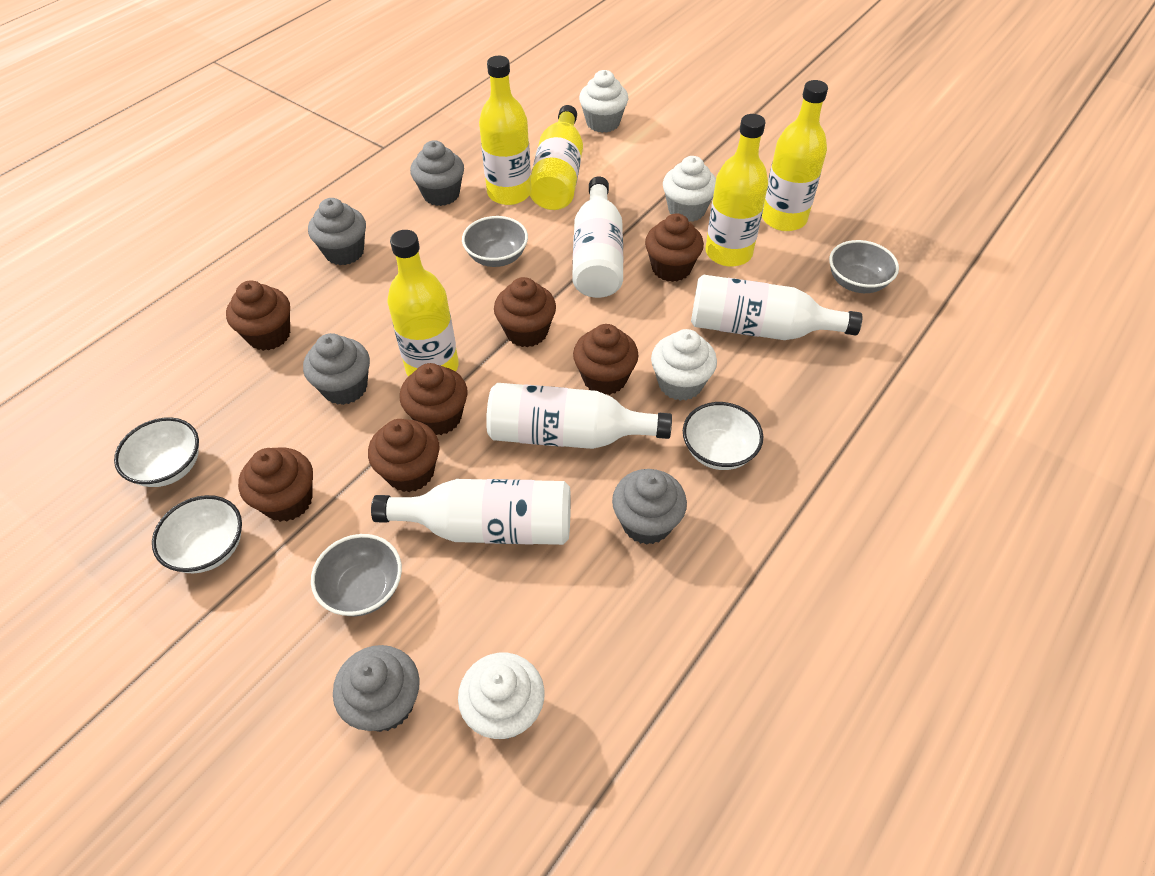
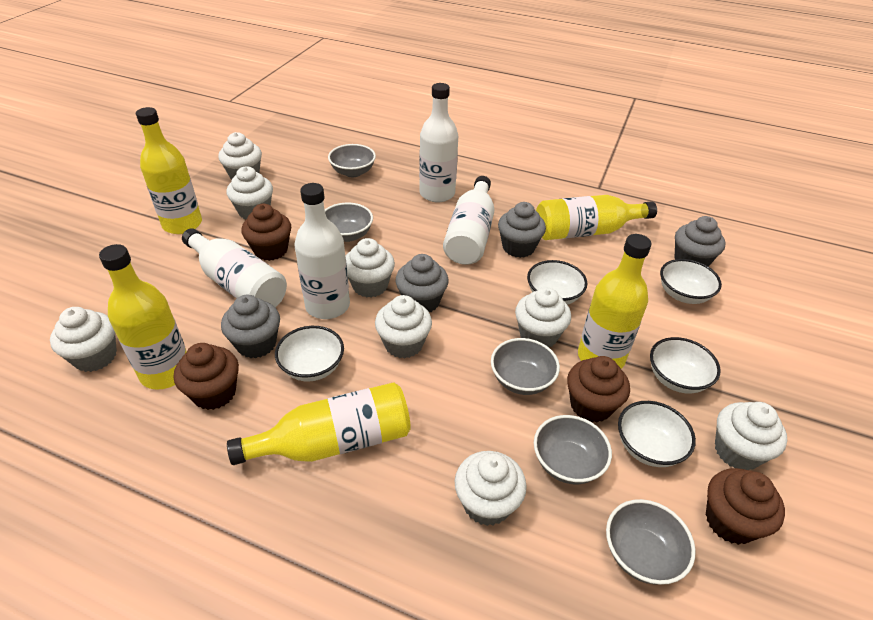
brown cupcake: [226,281,290,351] [238,448,313,522] [368,419,440,492] [400,363,468,435] [494,277,556,347] [573,324,639,395] [645,213,704,282] = 7 -> [174,343,239,410] [241,204,291,261] [567,356,630,423] [706,468,785,545] = 4
grey bowl: [311,534,402,616] [462,216,528,267] [829,240,899,293] = 3 -> [325,203,373,242] [328,144,376,177] [491,338,560,395] [534,415,612,484] [606,499,696,585] = 5
grey cupcake: [303,333,370,405] [308,198,366,265] [333,645,420,732] [410,140,464,206] [612,469,687,545] = 5 -> [221,295,280,358] [396,254,449,312] [498,202,546,258] [674,216,726,267] = 4
white bowl: [114,417,199,487] [152,495,242,573] [683,402,763,470] = 3 -> [275,326,344,381] [527,260,588,305] [618,401,696,467] [650,337,721,394] [660,259,722,304] = 5
white cupcake: [458,653,545,739] [579,70,628,133] [651,329,717,401] [663,156,716,222] = 4 -> [50,307,117,372] [218,132,262,180] [226,166,273,220] [345,238,395,298] [375,295,432,359] [455,451,527,526] [515,287,571,347] [715,402,787,470] = 8

